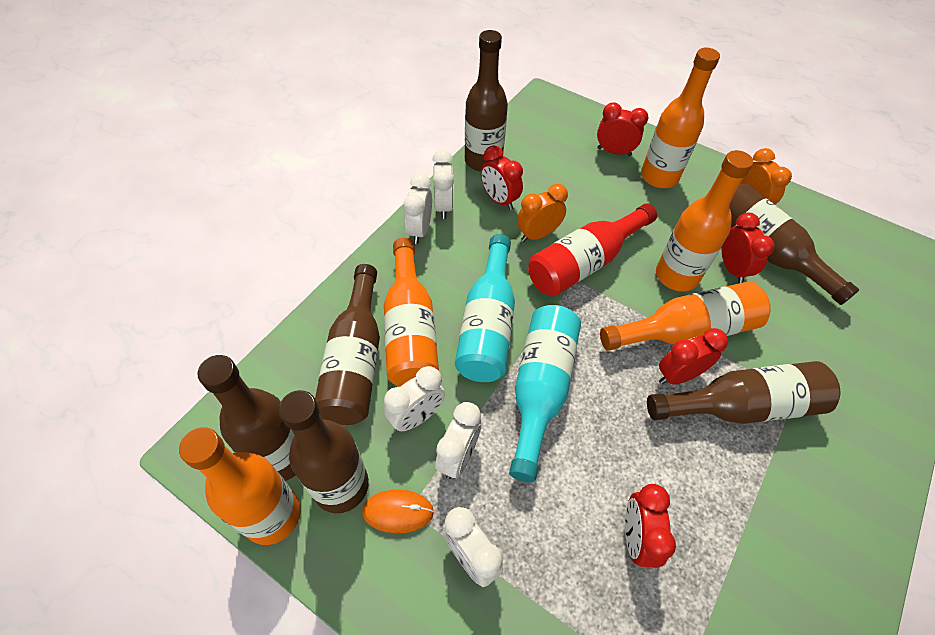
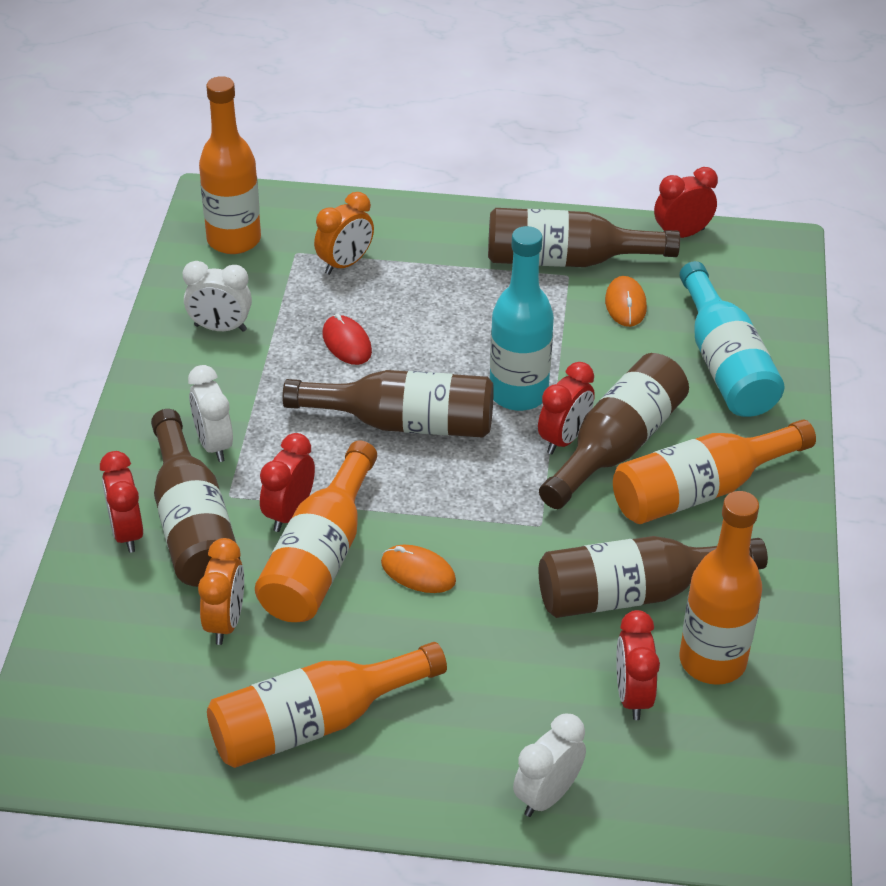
brown bottle: [198,355,295,481] [279,390,369,513] [315,264,380,425] [465,30,508,172] [647,361,840,424] [729,184,859,305] = 6 -> [151,409,240,587] [282,370,494,438] [488,208,680,267] [539,353,689,509] [539,536,768,618] = 5
orange mouse: [362,490,434,533] = 1 -> [381,545,456,593] [605,276,647,327] = 2
red bottle: [528,203,657,296] = 1 -> none = 0
red mouse: none = 0 -> [322,314,372,365] = 1
white clock: [384,366,445,431] [403,174,432,244] [432,150,454,219] [435,402,481,479] [442,507,503,587] = 5 -> [183,261,252,332] [188,365,233,462] [513,714,586,817] = 3

